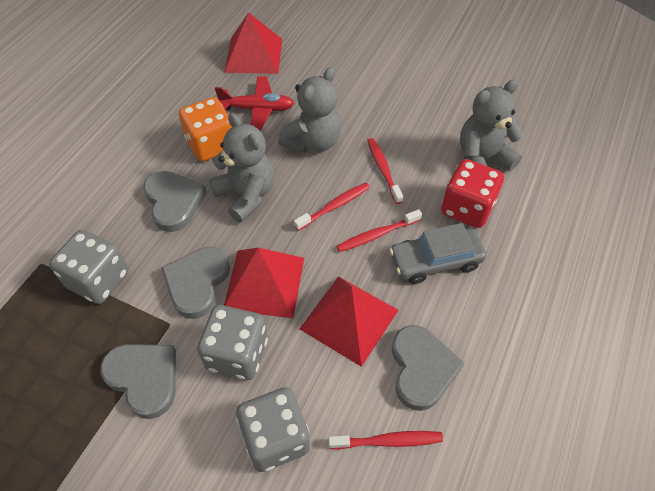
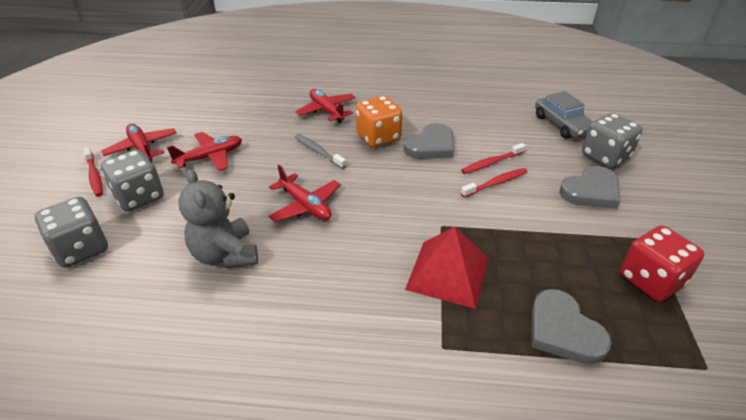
grey heart: [100,344,176,419] [143,171,207,232] [161,247,230,319] [392,325,464,411] = 4 -> [404,123,454,159] [532,289,612,364] [559,166,620,209] = 3
grey teddy bear: [209,113,274,223] [278,67,341,153] [460,80,524,170] = 3 -> [179,169,258,268] = 1
grey toothbrush: none = 0 -> [295,134,346,169] = 1
red plane: [215,76,294,131] = 1 -> [101,124,177,162] [167,132,242,171] [269,165,341,222] [295,89,356,123] = 4
red pyramid: [224,12,282,74] [224,248,304,318] [300,276,399,367] = 3 -> [405,227,488,309] = 1
red toothbrush: [294,183,370,231] [328,431,443,449] [337,209,422,252] [367,138,403,204] = 4 -> [83,147,103,197] [461,143,526,174] [461,168,527,197] = 3

